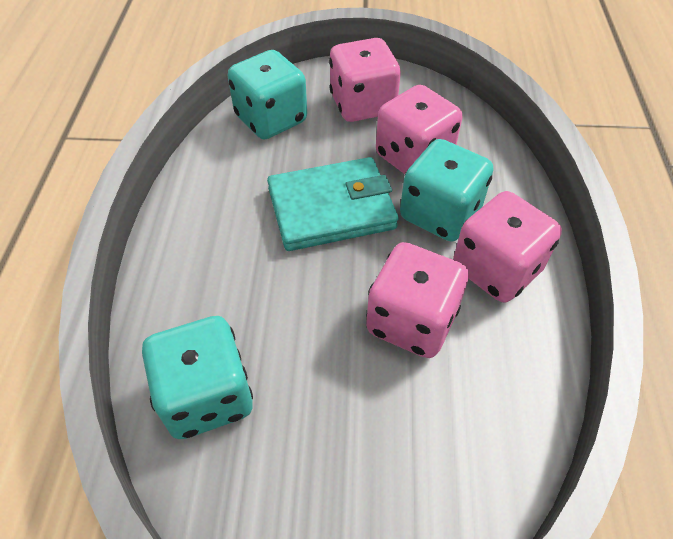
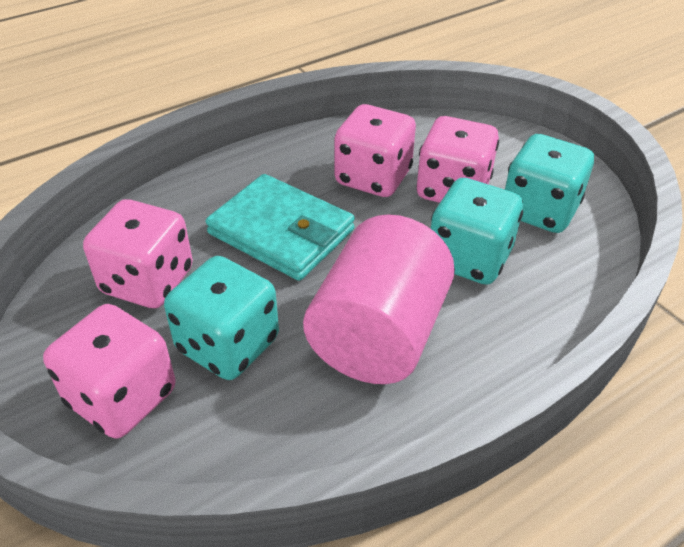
pink cylinder: none = 0 -> [303,214,455,384] = 1

